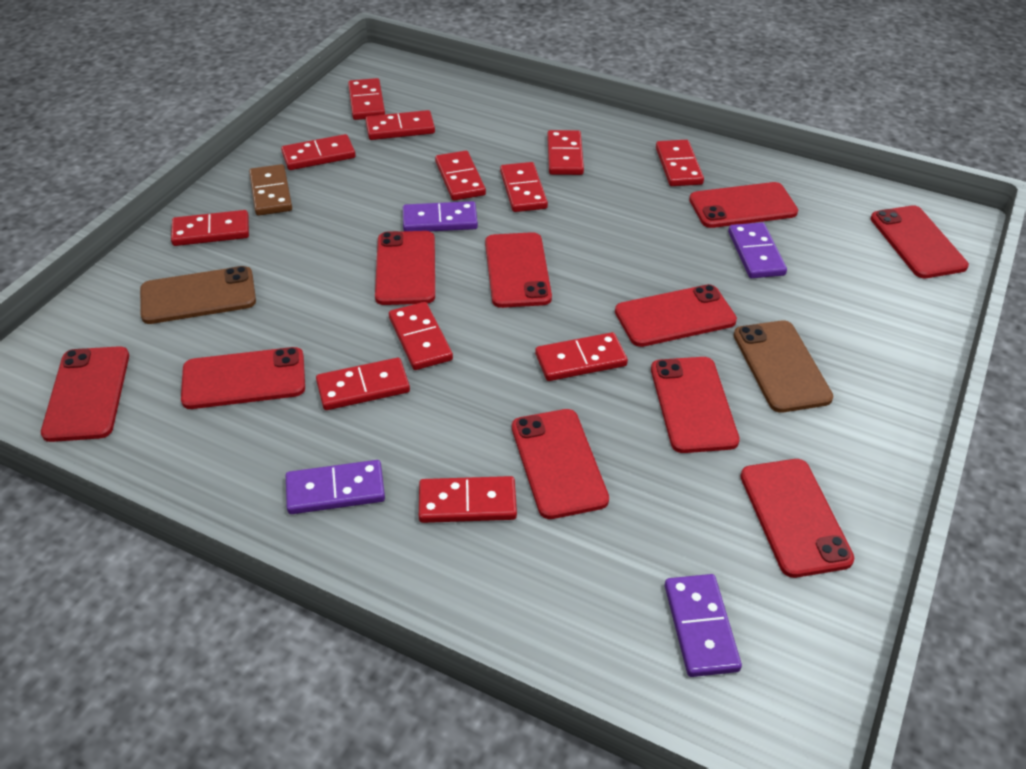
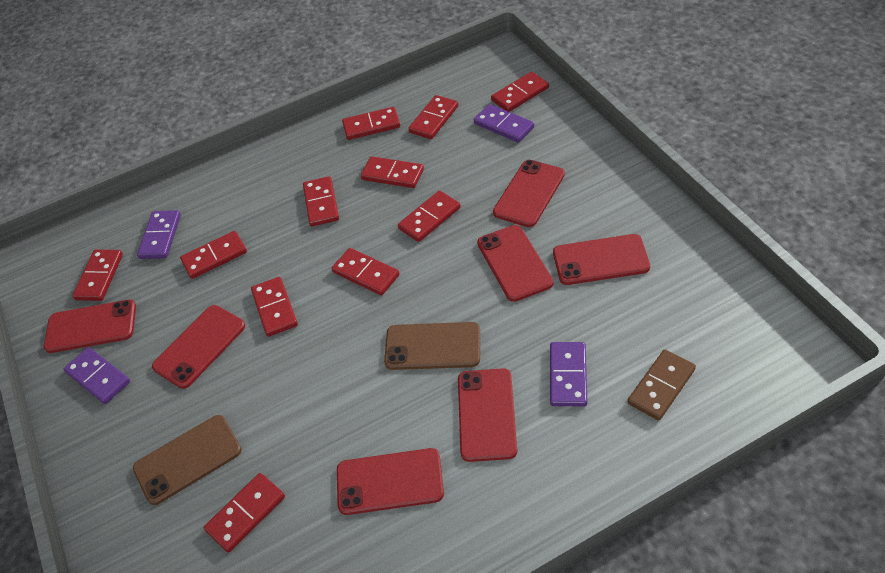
red domino: [171,210,249,246] [281,134,356,170] [316,358,410,410] [348,78,385,120] [365,110,435,140] [389,302,453,370] [419,476,517,523] [435,151,486,201] [500,162,548,212] [535,332,628,381] [547,130,584,175] [656,140,704,186] = 12 -> [72,249,123,301] [180,231,247,279] [204,473,285,553] [251,277,298,337] [303,176,339,227] [331,248,400,295] [342,107,400,140] [361,156,424,188] [398,191,461,242] [408,95,458,139] [491,72,549,112] = 11
red phone: [41,346,129,442] [181,347,305,409] [375,231,435,305] [485,232,552,308] [512,409,609,519] [615,284,737,347] [651,357,740,453] [689,182,798,228] [740,459,854,578] [871,205,969,278] = 10 -> [44,299,136,353] [152,305,245,389] [337,448,444,515] [458,368,517,462] [477,225,554,302] [493,160,565,227] [553,234,650,285] = 7

